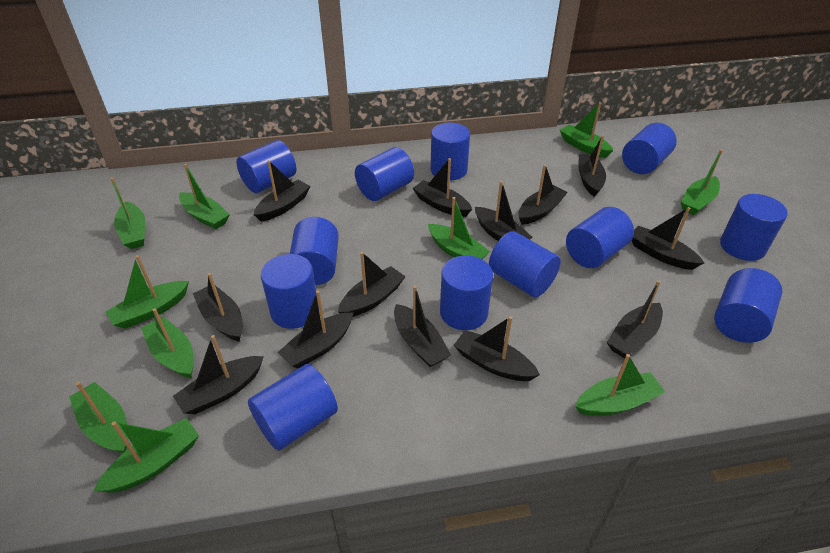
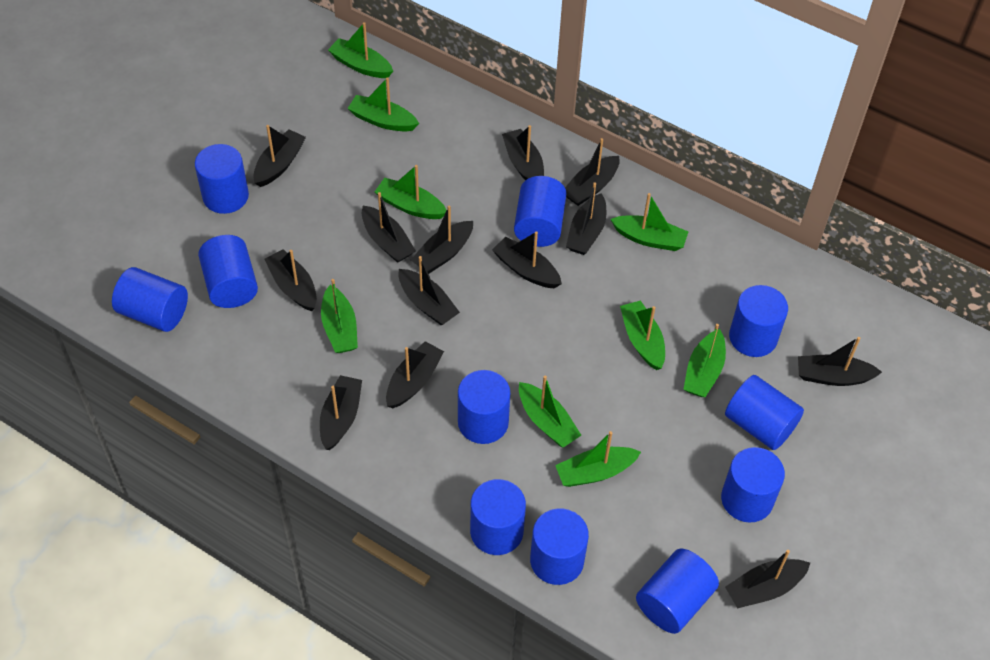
blue cylinder: [236,140,296,193] [248,364,338,451] [261,254,319,329] [290,217,339,285] [355,147,414,201] [431,123,470,180] [440,256,493,330] [489,231,561,297] [566,207,634,268] [622,123,677,174] [714,268,782,343] [720,194,788,261] = 12 -> [112,267,188,332] [195,144,249,214] [198,235,258,308] [458,370,510,444] [470,479,526,555] [514,176,566,247] [530,508,589,585] [636,549,719,634] [721,447,785,523] [725,375,804,450] [729,285,788,357] = 11
green boat: [69,382,127,453] [93,418,199,493] [106,255,189,329] [111,178,145,249] [141,308,194,378] [179,164,230,229] [428,197,490,259] [560,102,613,158] [575,354,665,416] [681,149,723,215] = 10 -> [321,279,358,353] [328,22,393,78] [347,77,419,131] [375,165,446,219] [519,376,581,447] [555,431,641,487] [610,193,688,251] [620,300,665,370] [683,324,726,397] = 9

